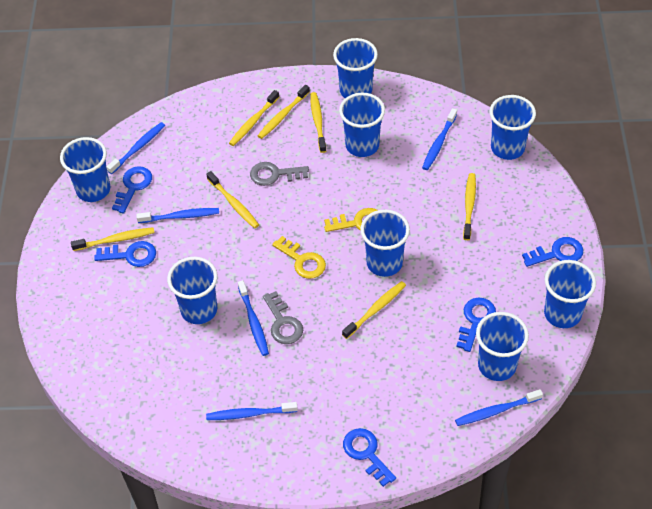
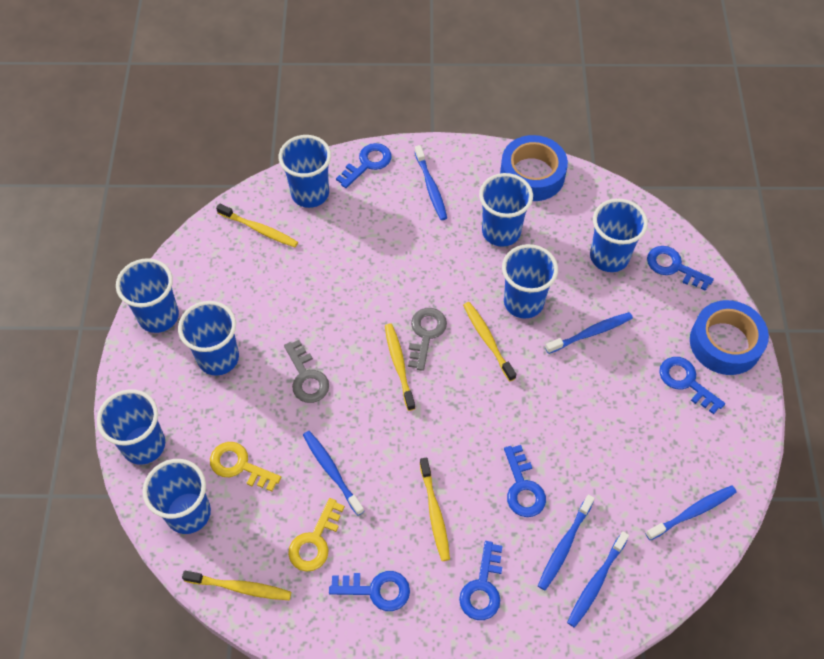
blue key: [94,241,156,267] [112,166,152,213] [343,428,396,487] [456,297,496,352] [522,237,583,267] = 5 -> [329,571,410,611] [336,143,392,188] [459,541,503,620] [504,445,546,517] [647,246,714,291] [659,357,725,414] = 6
blue tape: none = 0 -> [500,135,568,201] [690,300,769,375] = 2
yellow toothbrush: [71,227,155,251] [206,171,259,228] [229,90,279,146] [258,85,310,139] [310,92,326,153] [342,281,406,339] [463,173,476,240] = 7 -> [182,571,291,600] [216,203,298,247] [385,324,415,411] [420,458,450,561] [463,302,516,381] = 5

